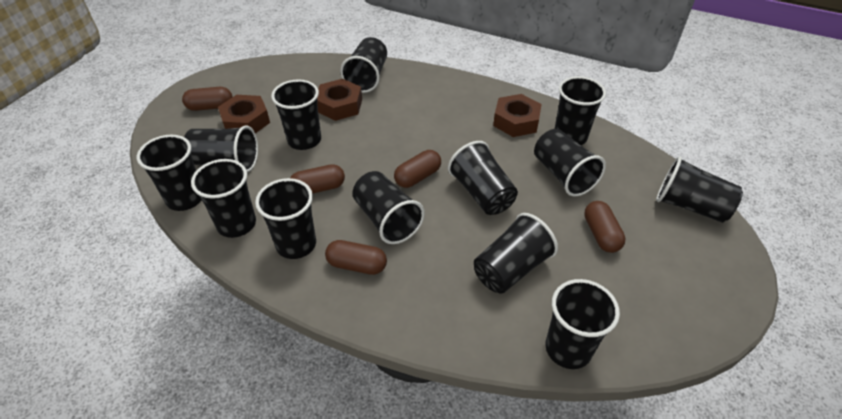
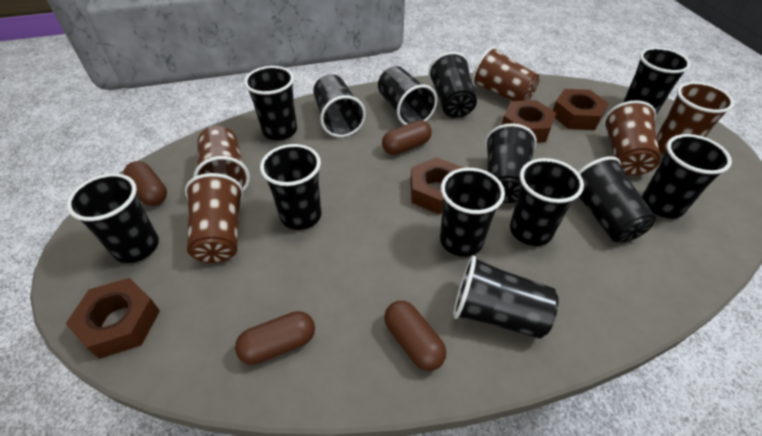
brown capsule: [182,87,232,111] [290,164,345,194] [325,240,387,275] [394,150,441,188] [584,201,626,253] = 5 -> [123,161,167,206] [235,311,315,365] [382,120,432,155] [384,301,446,371] = 4
brown cup: none = 0 -> [185,173,244,263] [193,126,250,191] [472,47,539,101] [603,100,661,176] [657,82,734,154] = 5
brown nut: [218,95,270,133] [317,79,362,121] [493,94,542,137] = 3 -> [66,278,160,359] [410,157,464,214] [502,100,556,143] [553,89,609,130] = 4

